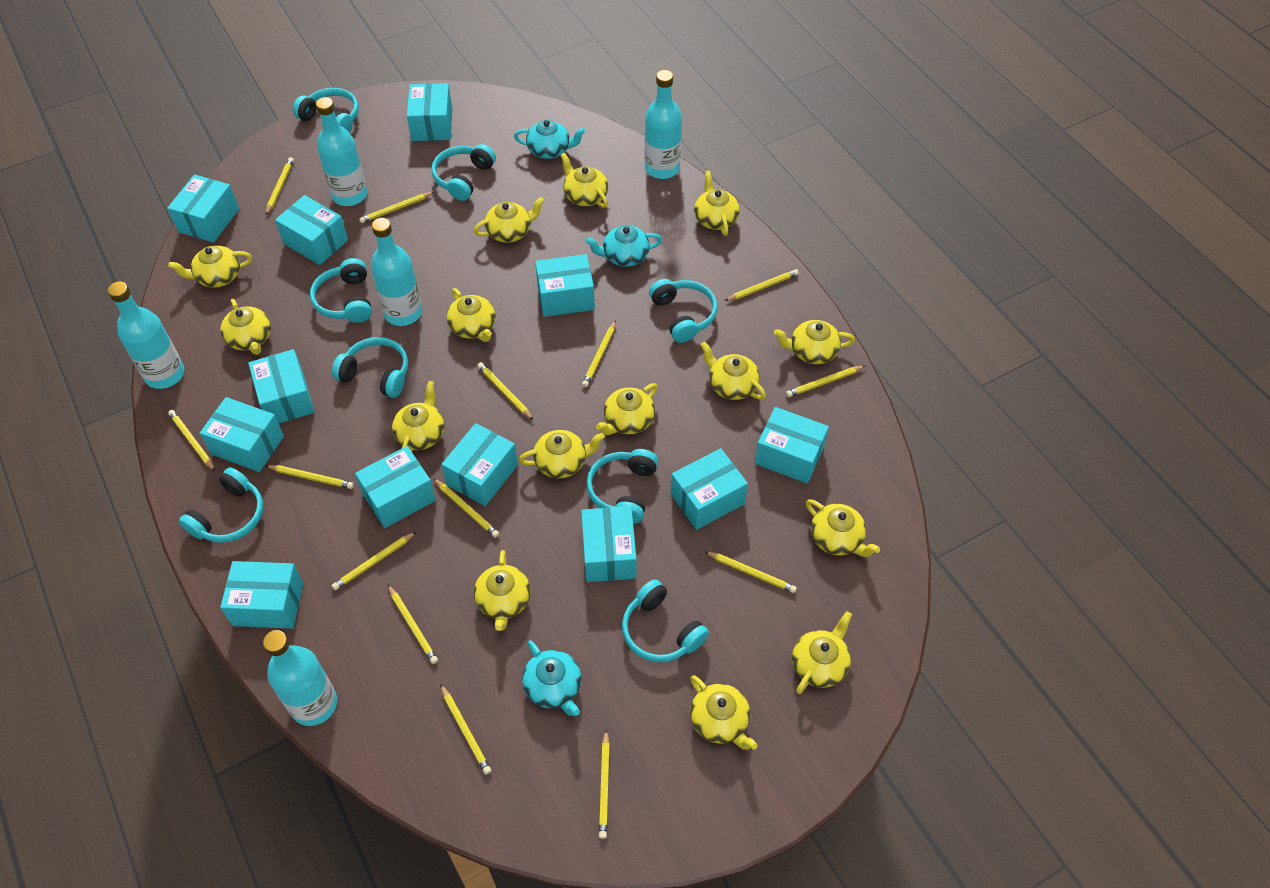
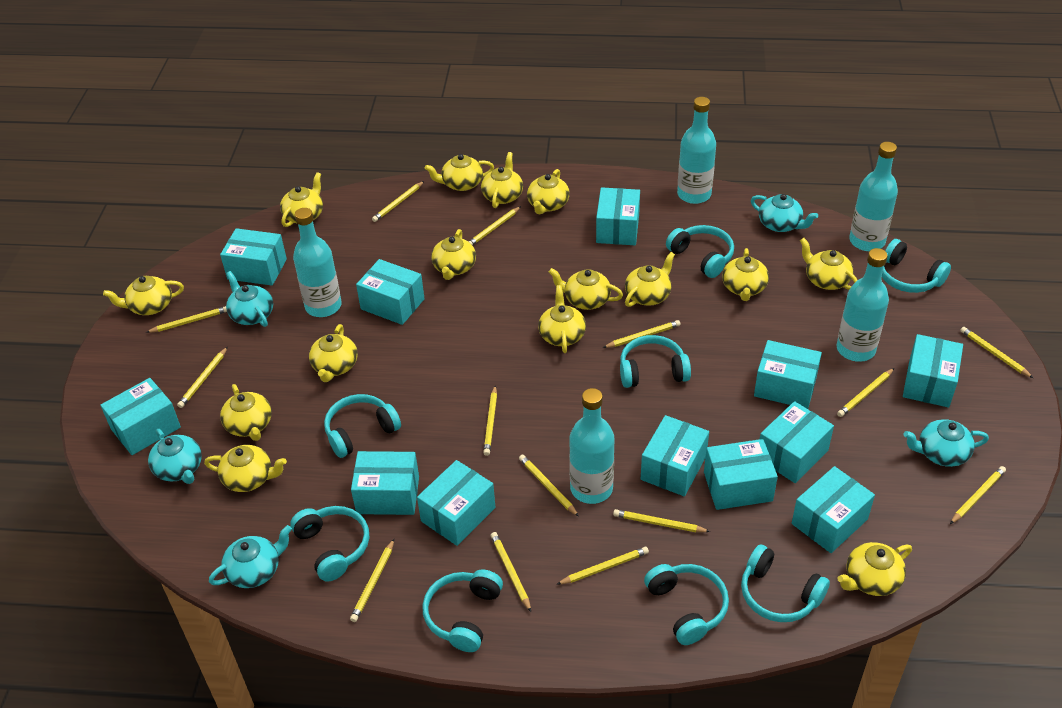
turquoise teapot: [514,120,586,159] [522,640,581,716] [585,225,662,267] = 3 -> [148,429,202,484] [209,525,292,588] [226,271,273,327] [751,194,818,232] [903,419,989,467] = 5

